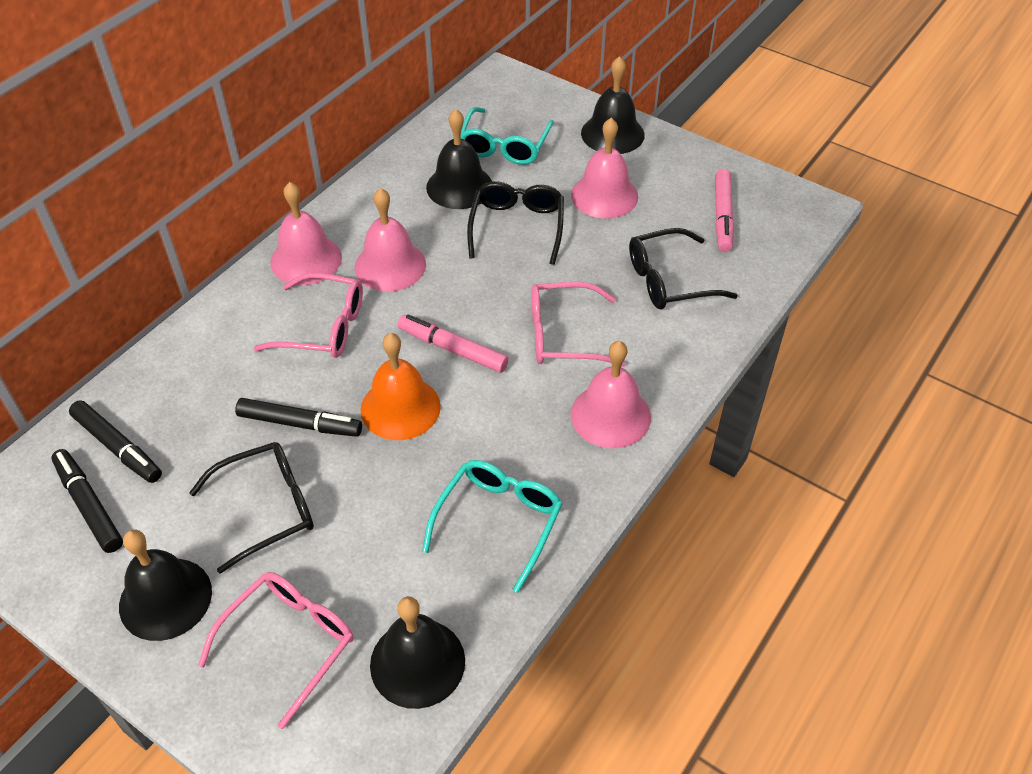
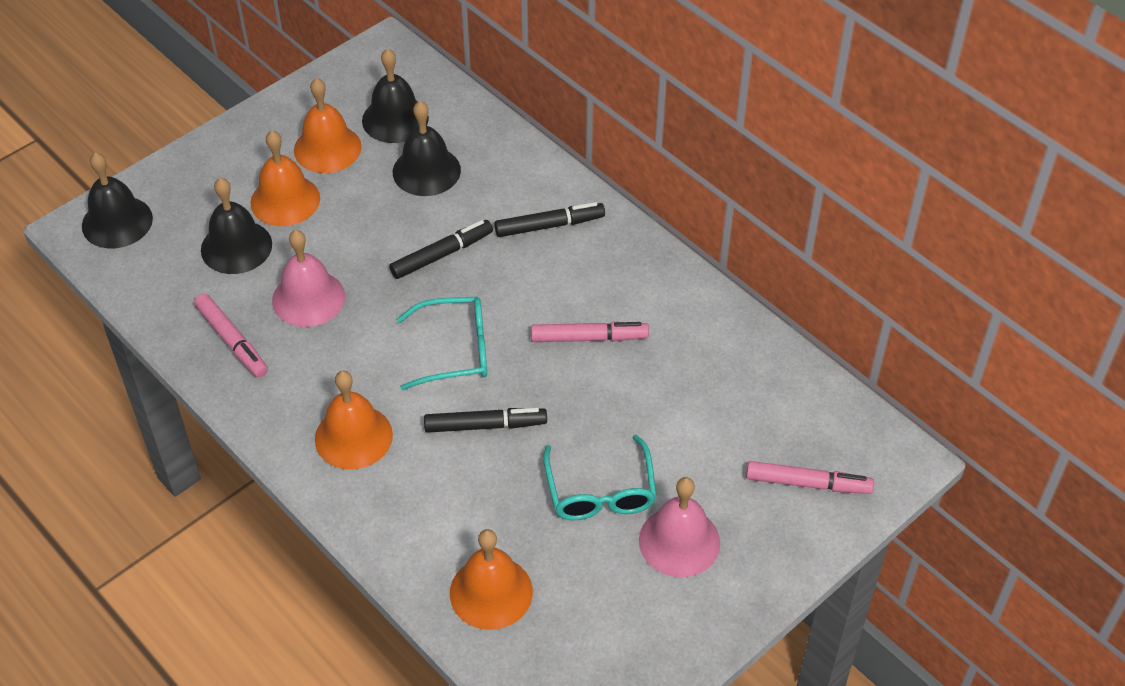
black glasses: [189,442,314,574] [467,181,564,265] [629,228,738,309] = 3 -> none = 0
orange bell: [360,333,441,440] = 1 -> [250,130,320,226] [294,78,362,173] [315,371,393,470] [450,529,533,630] = 4
pink bell: [270,182,342,285] [355,188,426,291] [571,118,638,219] [571,341,651,449] = 4 -> [272,230,345,327] [639,477,720,577] = 2
pink glasses: [198,572,354,729] [254,273,363,358] [531,282,626,367] = 3 -> none = 0
pink marker: [398,314,509,373] [715,169,734,252] = 2 -> [194,294,268,378] [531,322,649,342] [746,461,874,494] = 3

